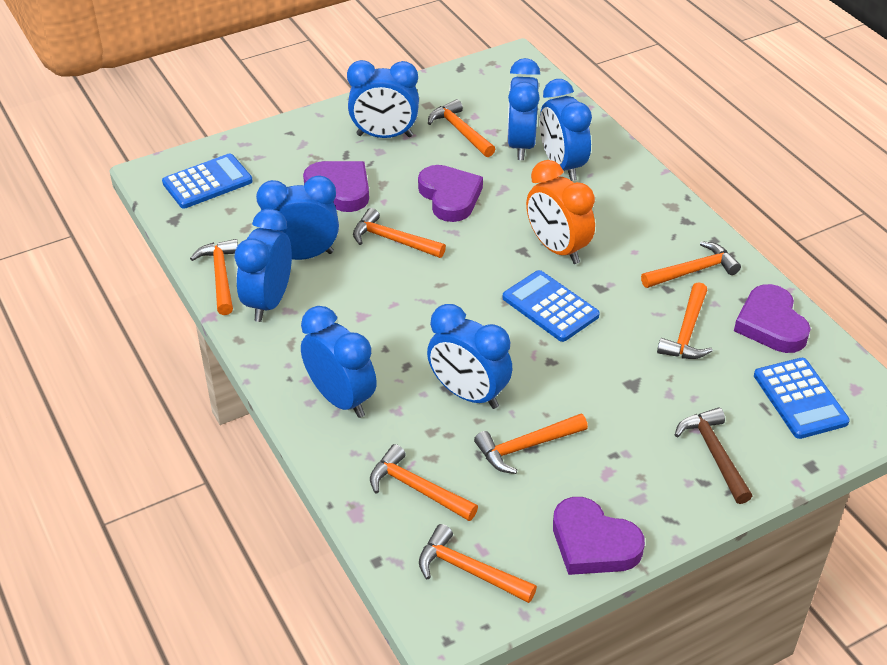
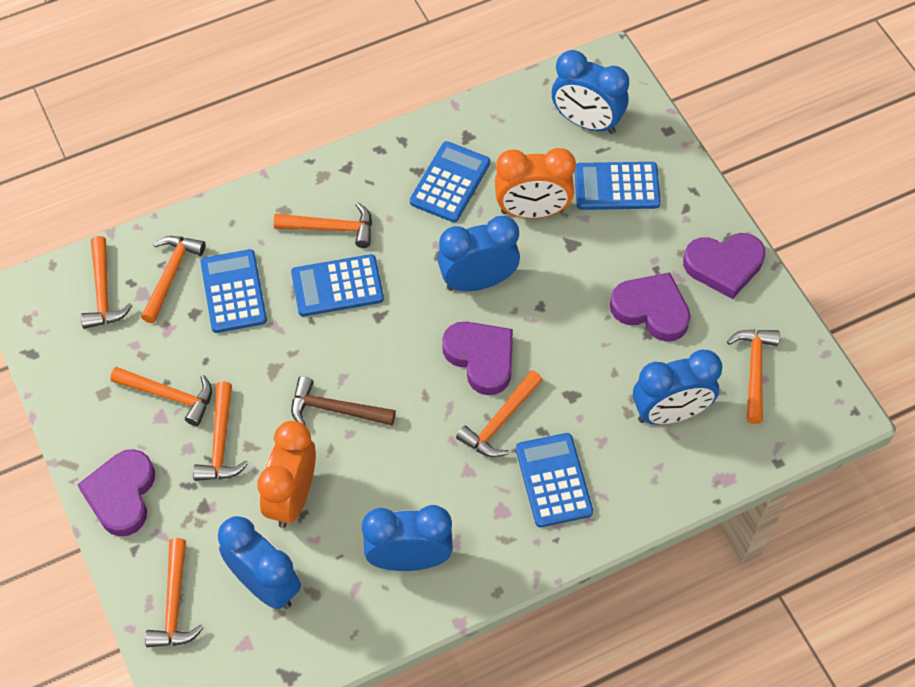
blue calculator: [162,154,253,208] [503,270,600,342] [754,358,850,439] = 3 -> [201,249,267,333] [291,254,384,316] [410,141,490,222] [516,433,593,527] [574,162,661,210] = 5
blue clock: [234,209,292,322] [256,175,339,260] [301,306,377,418] [347,60,419,138] [427,304,512,409] [507,58,540,160] [540,79,592,181] = 7 -> [218,516,301,609] [362,505,453,571] [438,216,520,291] [552,50,629,134] [633,350,722,425] = 5
orange clock: [526,160,595,264] = 1 -> [257,421,316,528] [495,148,576,219] = 2

